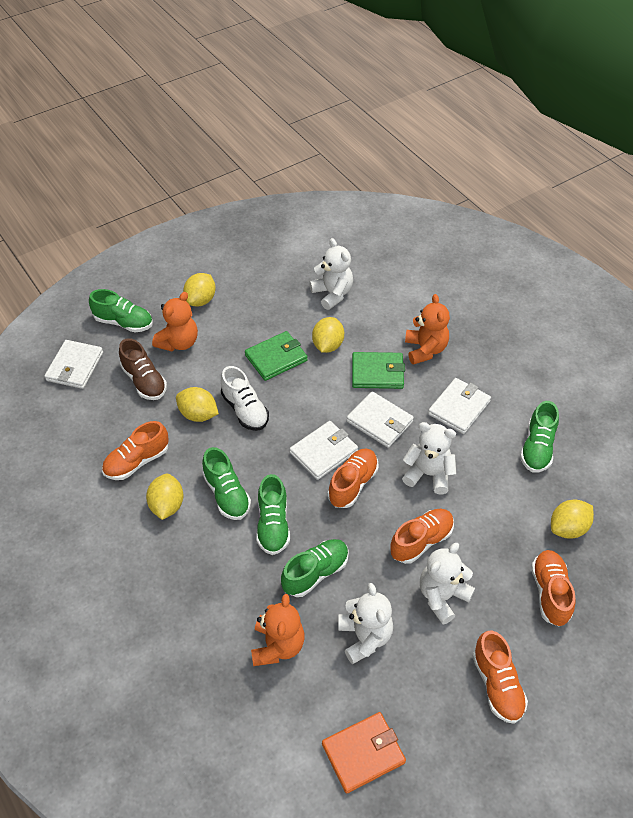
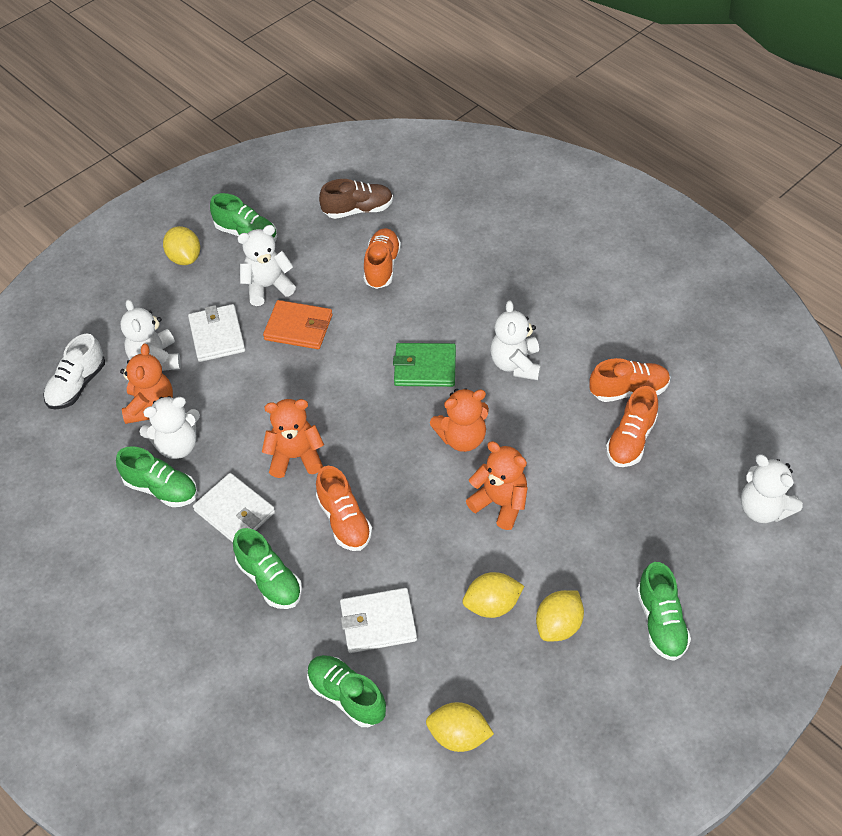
green wallet: [245,331,308,381] [352,352,405,389] = 2 -> [393,343,456,387] = 1
orange shoe: [102,421,169,480] [328,448,378,508] [390,509,454,564] [472,631,528,724] [531,550,575,627] = 5 -> [316,466,372,551] [364,228,401,289] [589,358,670,402] [606,386,658,467] = 4
orange teddy bear: [152,292,198,351] [251,594,305,666] [405,294,450,365] = 3 -> [120,344,173,424] [262,399,324,478] [430,388,489,452] [466,441,528,530] = 4
white teddy bear: [309,238,353,310] [338,583,393,664] [402,422,456,494] [420,543,475,624] = 4 -> [120,299,181,371] [140,396,200,459] [237,225,296,306] [490,301,541,380] [741,454,803,523] = 5
white wallet: [44,340,103,389] [290,421,358,480] [347,391,414,448] [428,378,491,434] = 4 -> [188,304,245,362] [193,473,275,542] [340,588,417,653] = 3
yellow lemon: [146,474,184,520] [176,387,219,422] [183,273,216,306] [312,317,344,353] [551,500,594,539] = 5 -> [163,226,200,265] [426,702,494,752] [463,572,524,618] [536,590,584,641] = 4

